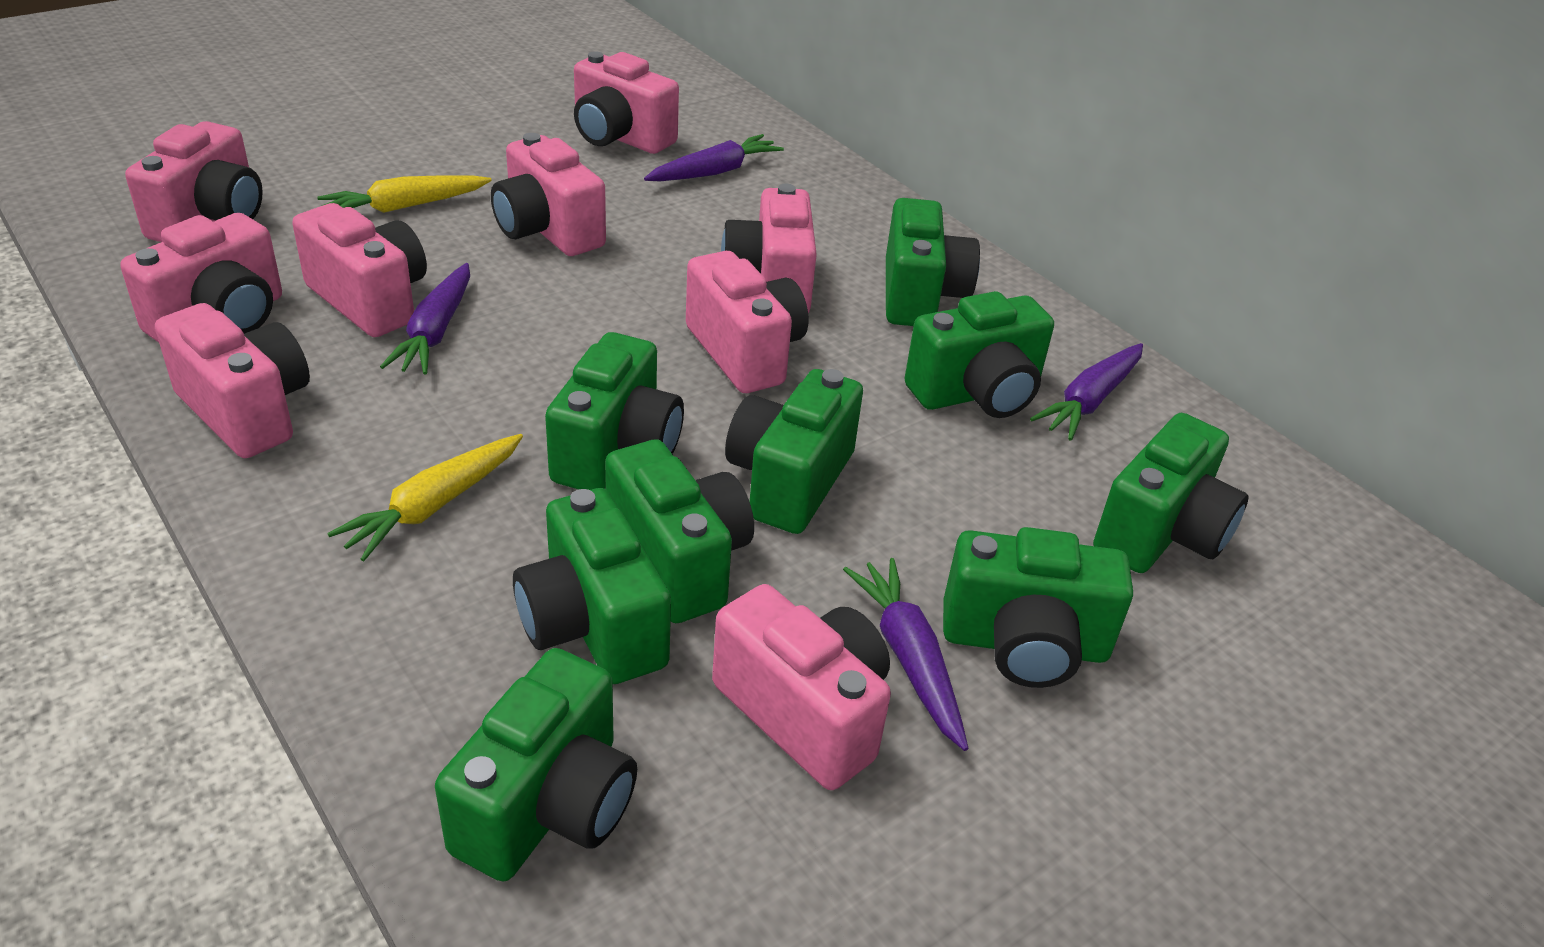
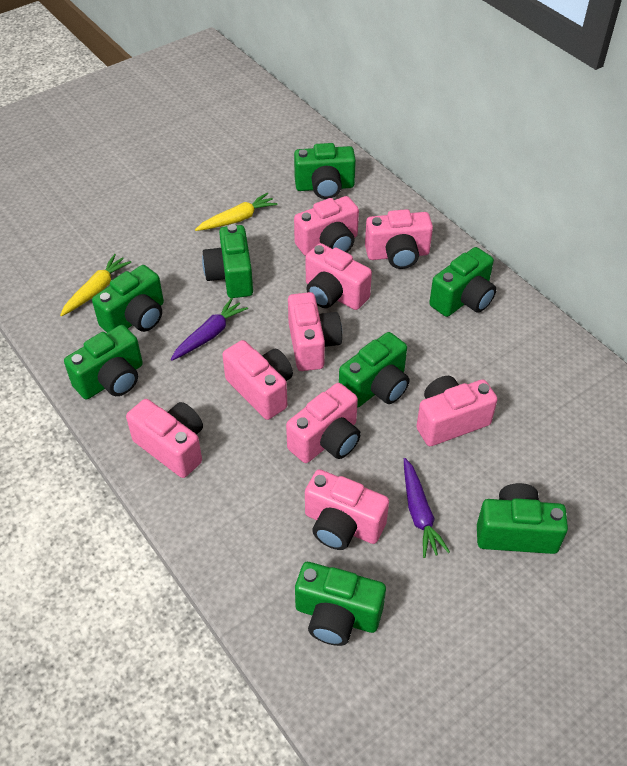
green camera: [435,648,637,882] [513,488,671,684] [545,332,684,490] [605,439,754,623] [725,369,863,534] [886,198,980,326] [905,291,1054,418] [943,527,1133,688] [1093,413,1248,573] = 9 -> [64,325,143,399] [92,265,164,332] [202,224,253,298] [294,143,356,199] [295,562,386,646] [339,332,410,408] [429,247,496,317] [477,483,568,554] = 8
purple carrot: [380,263,470,375] [644,134,784,181] [843,558,969,751] [1030,343,1143,441] = 4 -> [171,298,248,361] [404,458,450,558] = 2

